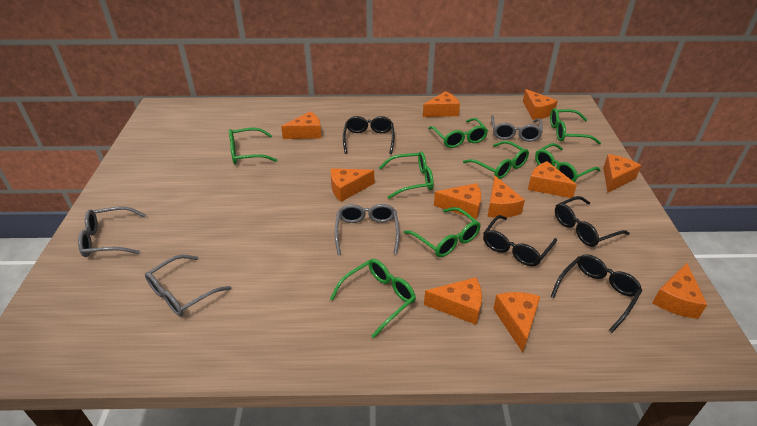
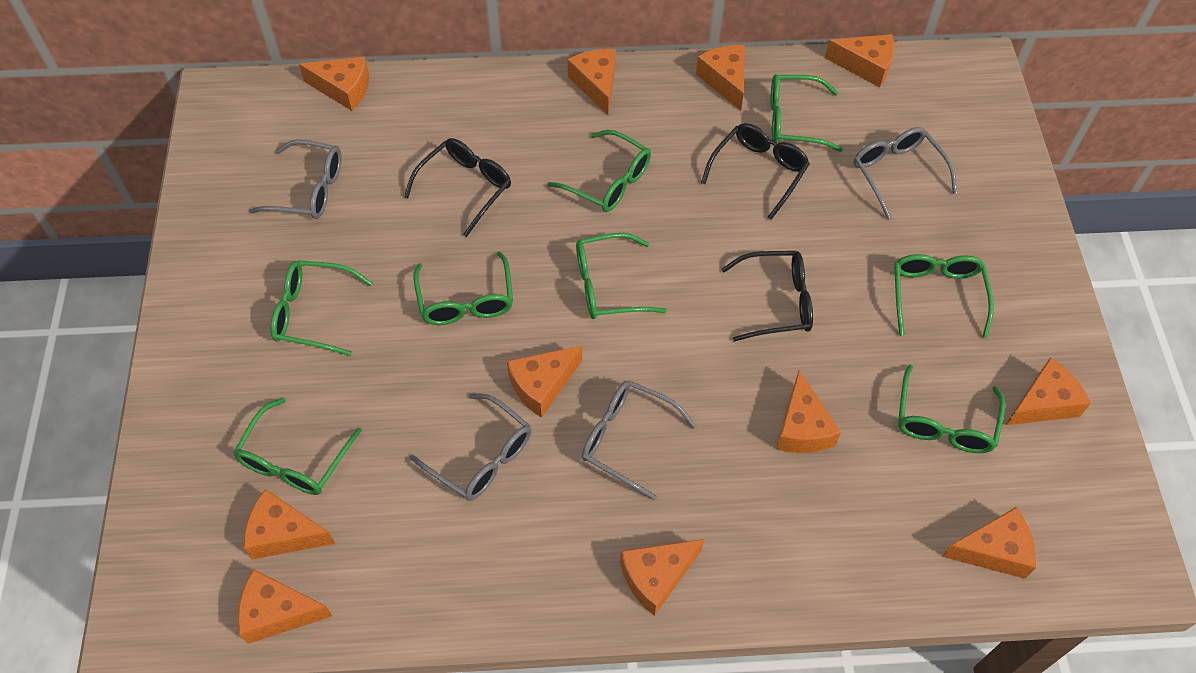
black glasses: [343,116,395,154] [483,215,557,266] [551,254,642,333] [555,196,630,247] = 4 -> [404,138,511,237] [701,123,810,220] [722,251,813,341] = 3

